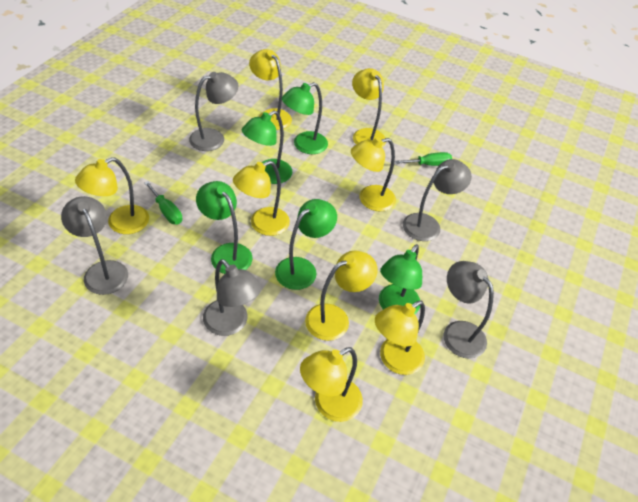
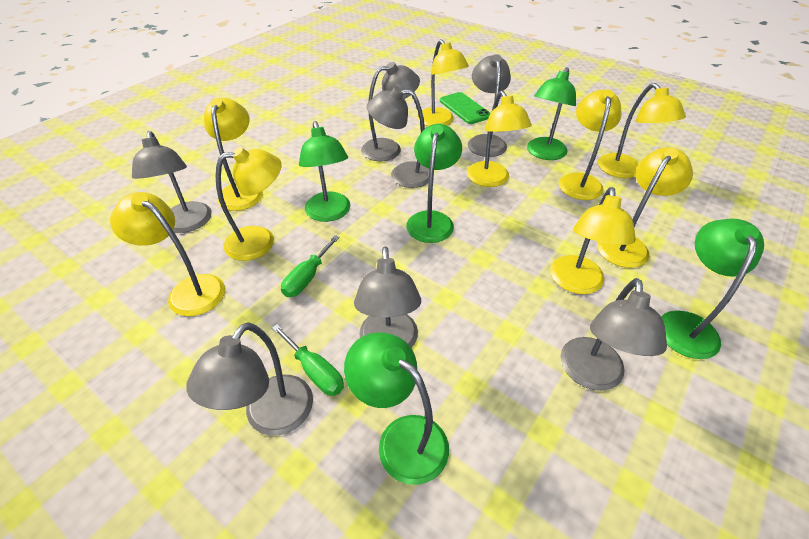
green phone: none = 0 -> [440,92,490,124] = 1
grey lamp: [61,196,128,295] [189,72,238,151] [203,259,262,336] [403,159,472,241] [443,261,494,359] = 5 -> [132,131,212,233] [186,322,313,436] [354,247,421,348] [361,62,420,161] [367,86,429,188] [468,54,511,157] [561,278,667,391] = 7
yellow lamp: [75,157,149,234] [233,161,290,236] [249,49,292,130] [300,347,363,422] [305,250,378,341] [351,137,396,211] [352,68,386,147] [375,301,425,375] = 8 -> [110,192,225,316] [204,98,263,211] [215,147,282,261] [417,39,469,126] [467,90,532,187] [550,187,636,294] [559,89,622,200] [597,147,693,268] [598,83,686,178] = 9

